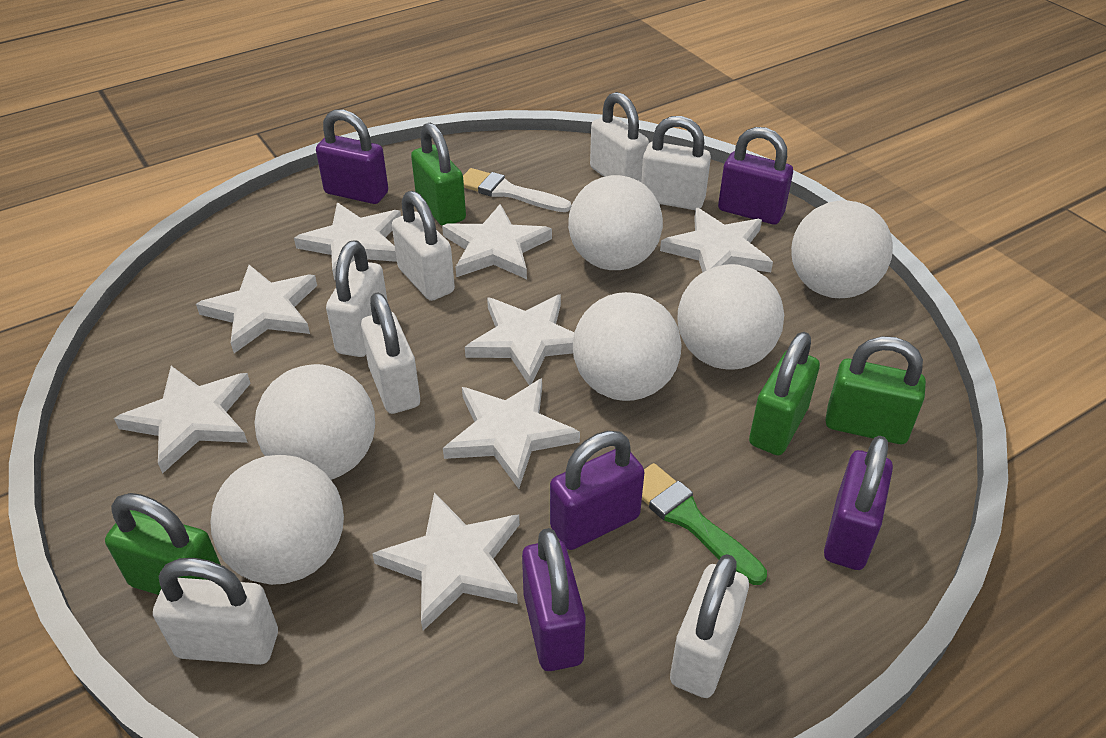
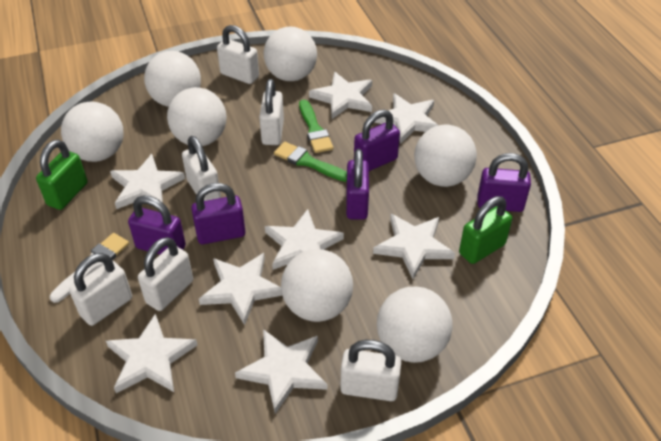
green brush: [642,463,767,585] = 1 -> [274,142,347,182] [299,100,334,153] = 2
green padlock: [105,493,221,595] [411,123,466,226] [749,332,820,455] [825,336,926,444] = 4 -> [36,140,87,210] [459,196,512,264] = 2
white ball: [210,455,344,585] [254,364,375,480] [568,175,663,270] [573,292,682,401] [678,264,784,370] [791,200,893,298] = 6 -> [61,101,123,162] [144,51,201,107] [167,87,227,146] [264,27,317,81] [281,249,353,322] [377,287,453,363] [414,125,477,187] = 7
white padlock: [153,558,278,665] [326,240,388,357] [361,292,420,414] [392,191,455,301] [590,92,649,182] [641,116,711,210] [670,554,749,698] = 7 -> [69,253,132,326] [138,237,193,311] [182,136,221,201] [217,25,259,84] [259,79,284,145] [341,340,401,401] = 6

